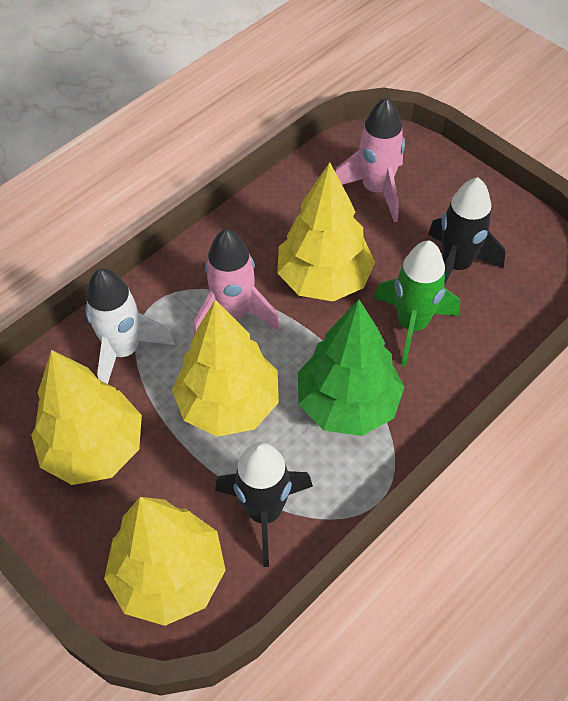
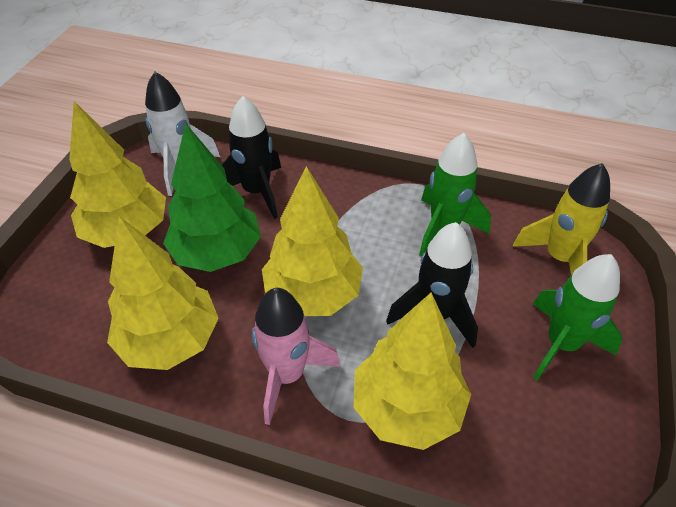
green rocket: [374,241,460,366] = 1 -> [419,133,491,257] [533,254,623,381] = 2
pink rocket: [193,229,281,337] [335,97,405,222] = 2 -> [252,288,341,425] = 1
yellow rocket: none = 0 -> [512,163,610,275] = 1

